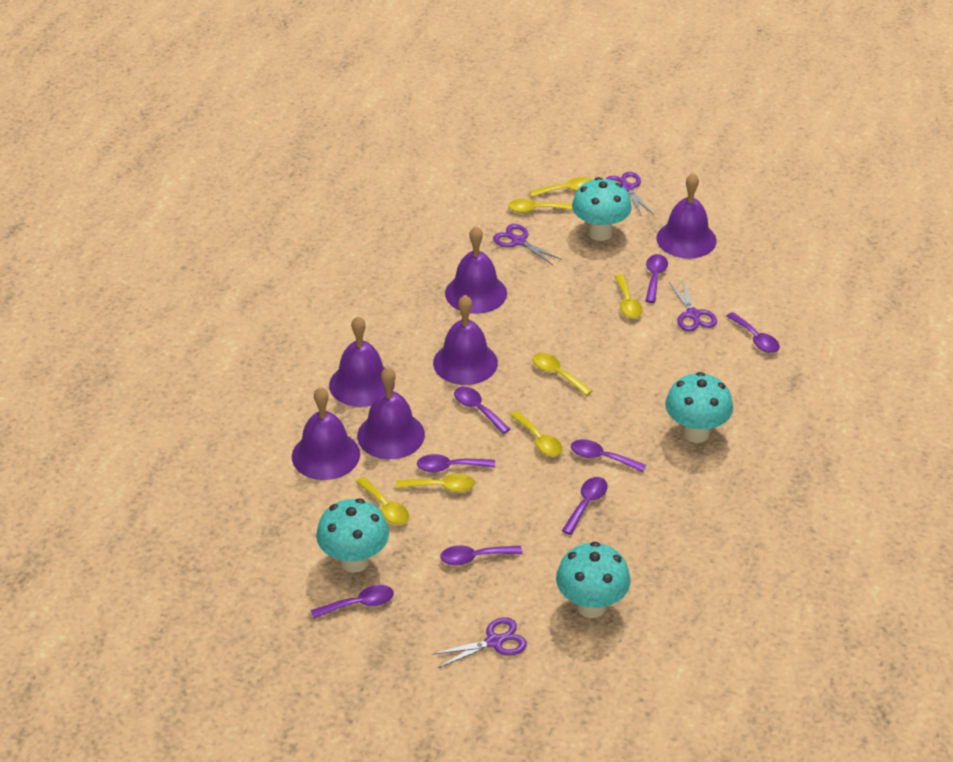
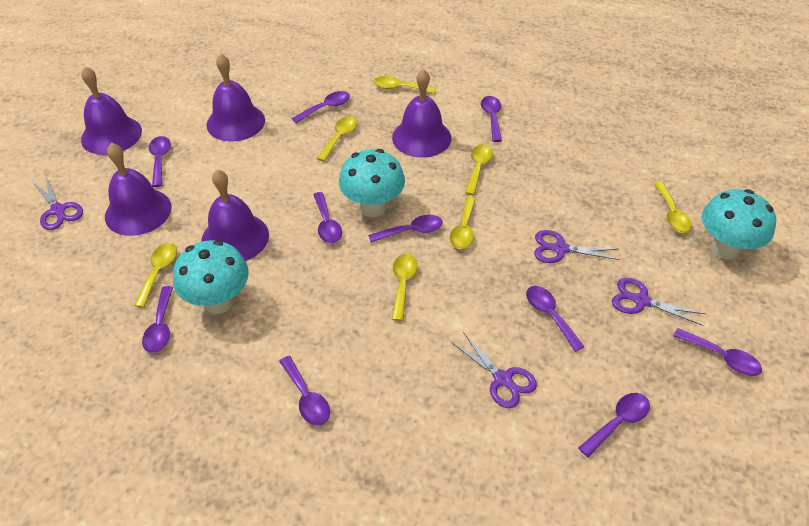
purple bell: [292,387,360,480] [329,316,395,407] [357,367,425,459] [433,295,498,385] [445,226,507,314] [656,173,717,259] = 6 -> [81,66,142,155] [105,143,172,236] [201,169,269,261] [206,54,265,142] [392,69,451,158] = 5
purple spoon: [311,585,394,619] [417,454,495,472] [440,545,522,566] [454,386,510,434] [562,477,608,535] [571,439,646,472] [645,254,668,303] [726,312,780,353] = 8 -> [142,286,173,353] [149,136,171,187] [279,356,330,425] [292,91,350,123] [313,192,342,243] [368,215,443,243] [481,96,502,142] [526,286,584,352] [578,393,650,457] [673,328,762,376] = 10
turquoise mushroom: [316,498,389,573] [556,542,631,618] [572,177,632,241] [665,372,733,443] = 4 -> [173,240,249,314] [339,149,405,217] [702,189,776,260] = 3

